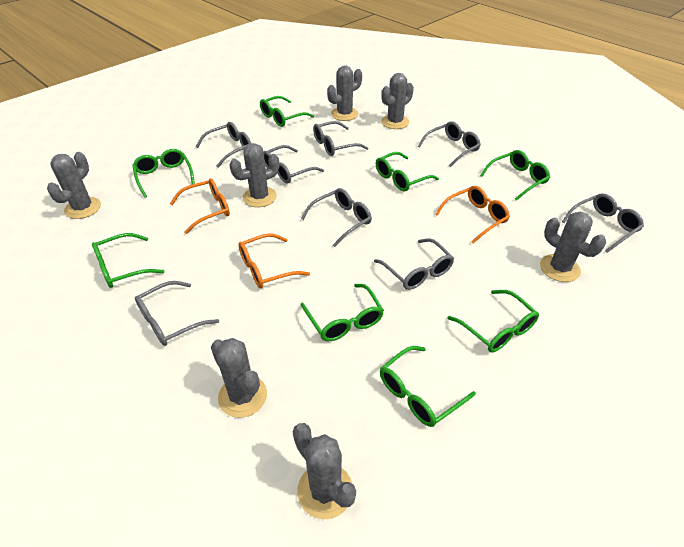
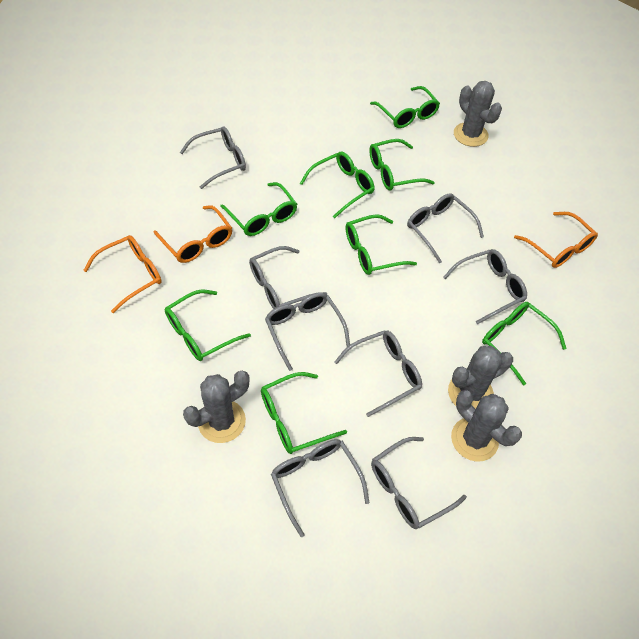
grey cactus: [47,152,101,219] [211,338,267,418] [229,143,279,207] [293,423,356,519] [327,65,362,121] [381,73,414,129] [540,212,606,282] = 7 -> [183,371,250,443] [448,346,513,409] [451,390,522,462] [454,81,502,147] = 4

